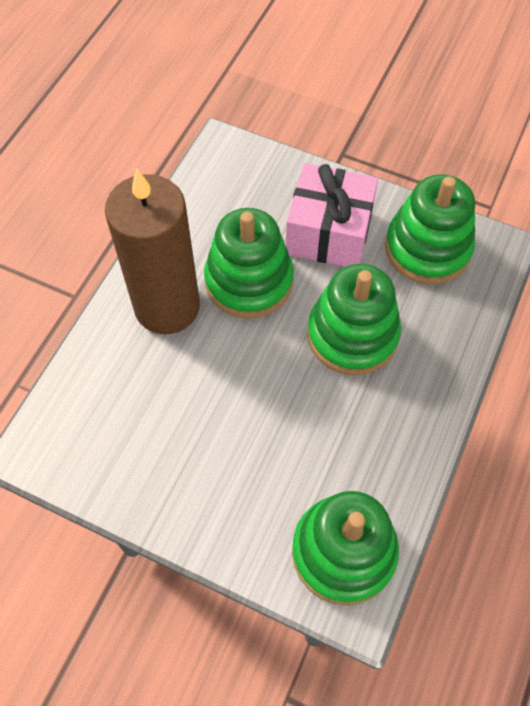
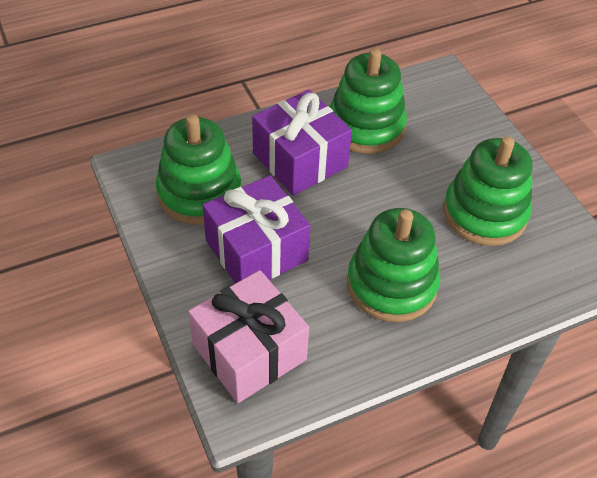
brown candle: [105,168,200,334] = 1 -> none = 0
purple gift: none = 0 -> [202,175,310,284] [252,90,352,195] = 2

